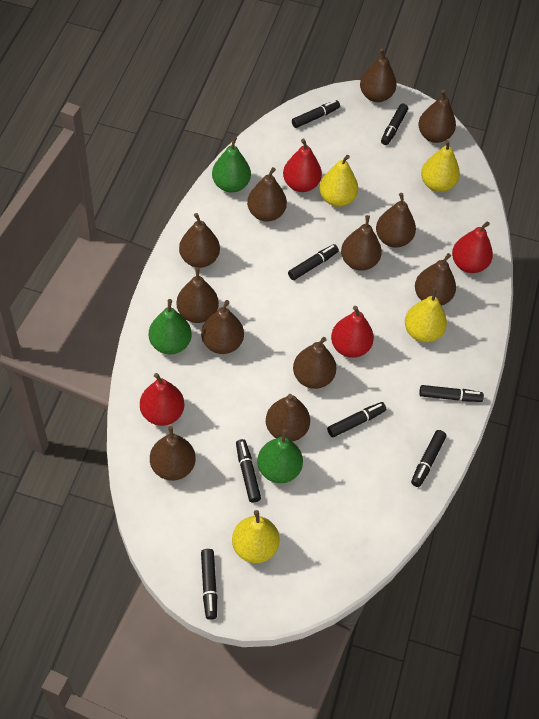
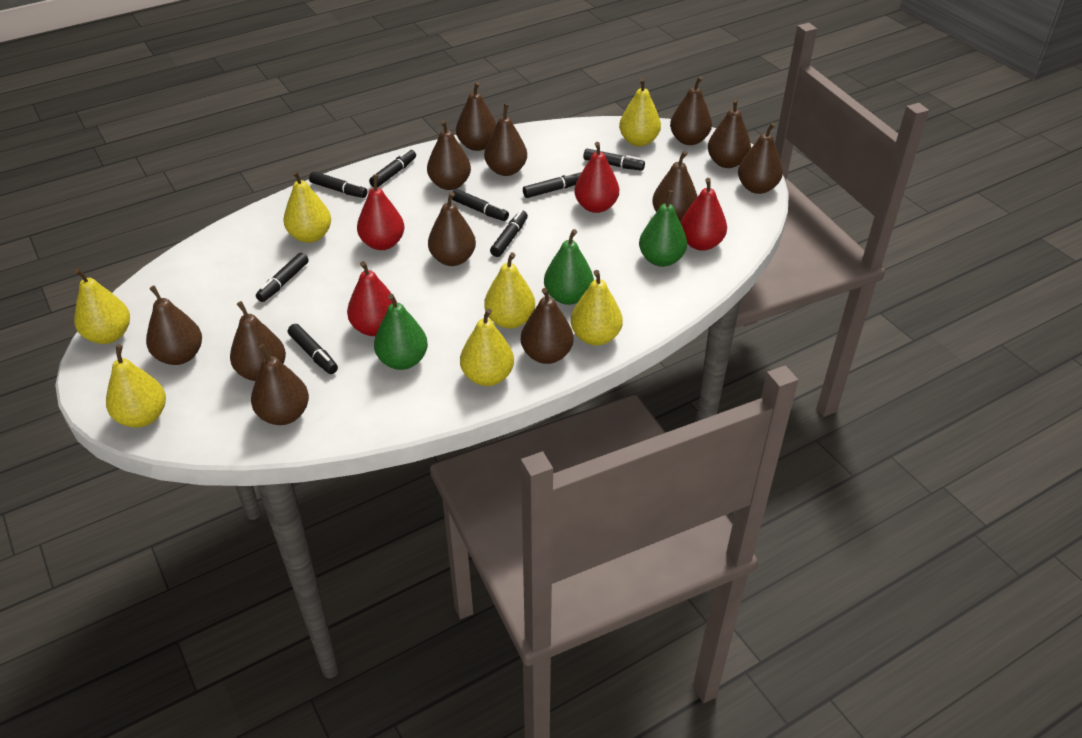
yellow pear: [232,510,280,563] [319,155,358,207] [405,288,447,342] [421,140,460,192] = 4 -> [74,268,130,344] [106,345,166,428] [284,171,331,243] [460,308,514,386] [484,252,535,329] [571,270,623,346] [619,78,661,146] = 7

